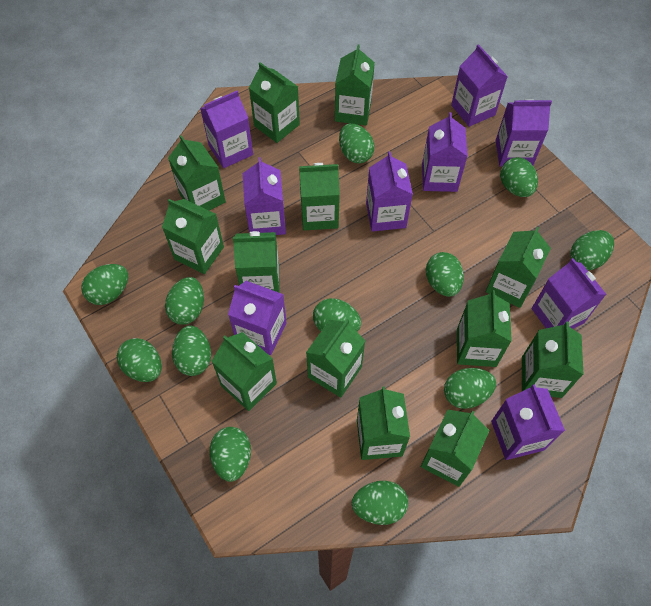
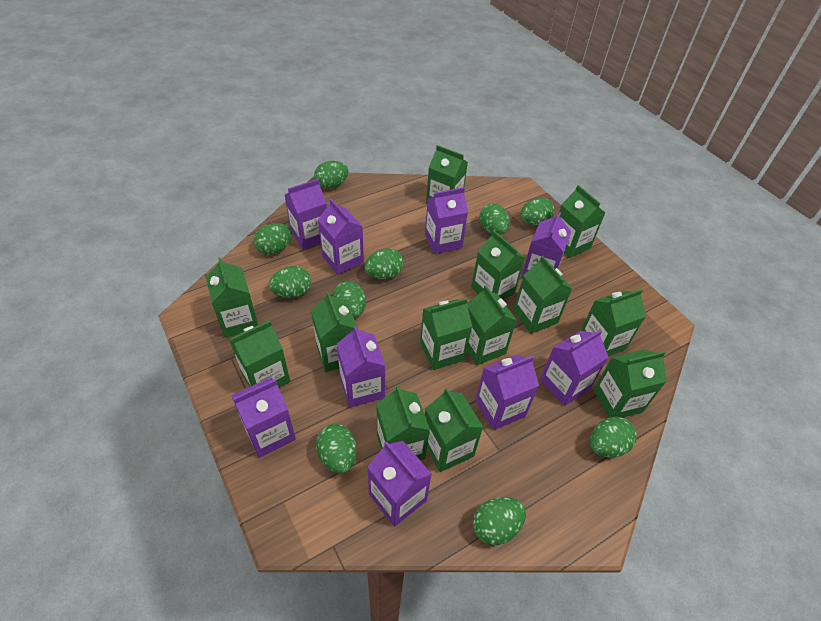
green egg: [81,264,128,305] [117,338,162,382] [165,277,204,325] [172,326,211,376] [210,427,251,482] [313,298,361,331] [339,123,374,163] [352,481,408,525] [426,252,464,297] [444,368,496,409] [500,157,538,197] [570,230,614,270] = 12 -> [254,223,292,255] [269,266,311,298] [314,161,348,189] [316,424,357,474] [333,281,366,318] [365,248,404,279] [473,497,526,545] [479,204,510,235] [520,198,555,226] [590,417,637,458] = 10

